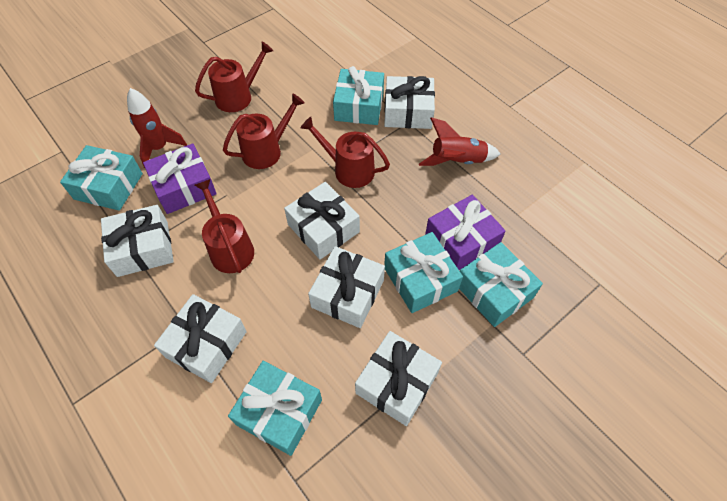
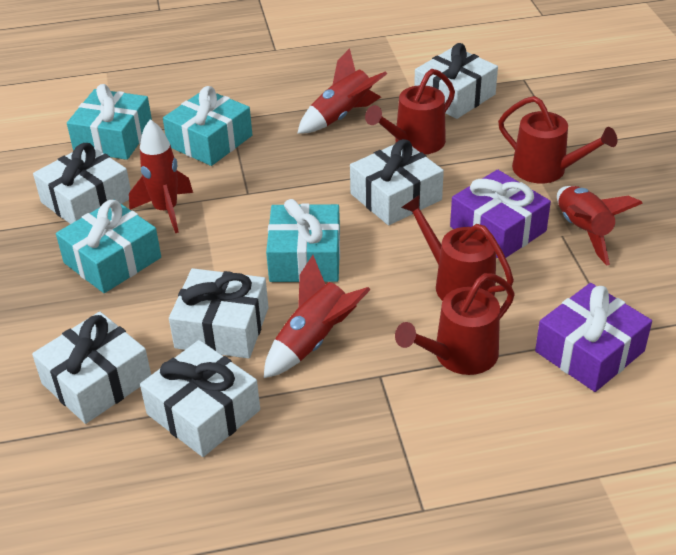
red rocket: [127,88,187,168] [419,117,501,166] = 2 -> [129,119,193,233] [264,255,371,378] [297,48,387,134] [557,186,643,266] = 4
turquoise gift: [60,145,143,211] [228,361,322,456] [333,66,384,125] [384,232,463,313] [459,242,543,327] = 5 -> [56,199,161,293] [67,84,152,160] [163,86,252,166] [266,199,340,282] = 4

